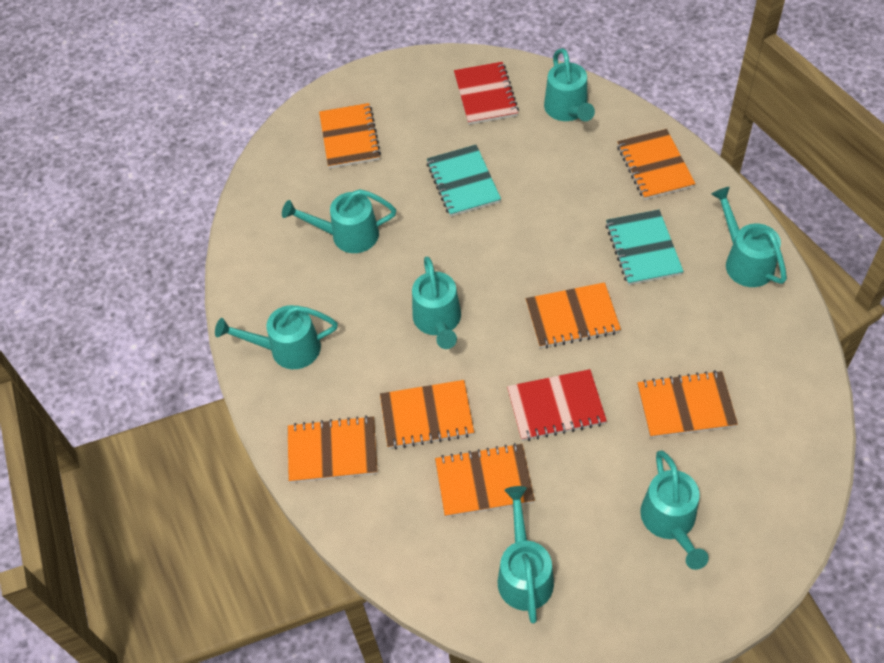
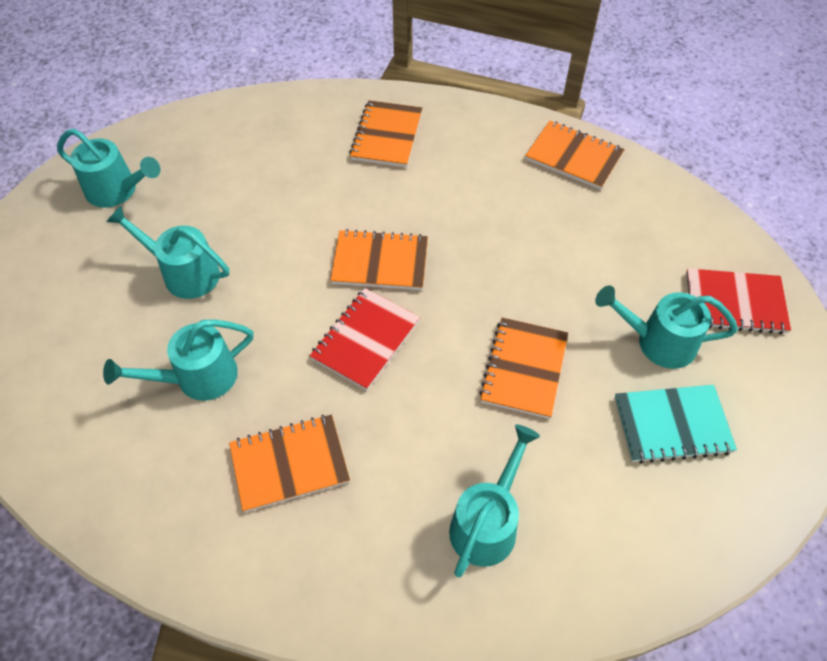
orange notebook: [288,416,377,483] [319,103,381,169] [380,380,474,449] [435,443,535,517] [526,282,621,348] [617,129,696,200] [637,370,738,438] = 7 -> [229,415,350,512] [330,229,428,290] [350,100,422,168] [479,317,568,419] [525,121,625,190] = 5
turquoise notebook: [427,145,501,217] [606,210,684,285] = 2 -> [614,385,737,463] = 1
turquoise watering can: [215,305,338,369] [282,189,396,253] [412,257,461,349] [498,486,554,624] [544,48,595,121] [640,451,709,570] [711,187,787,287] = 7 -> [57,129,161,208] [103,319,254,401] [106,205,229,299] [449,425,540,578] [595,286,738,369] = 5

